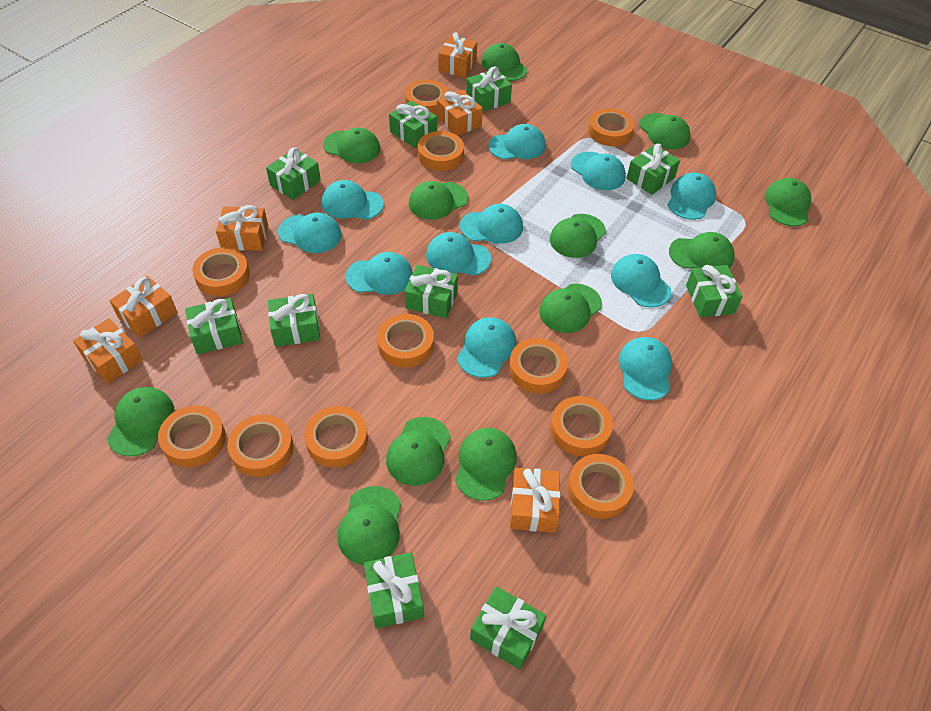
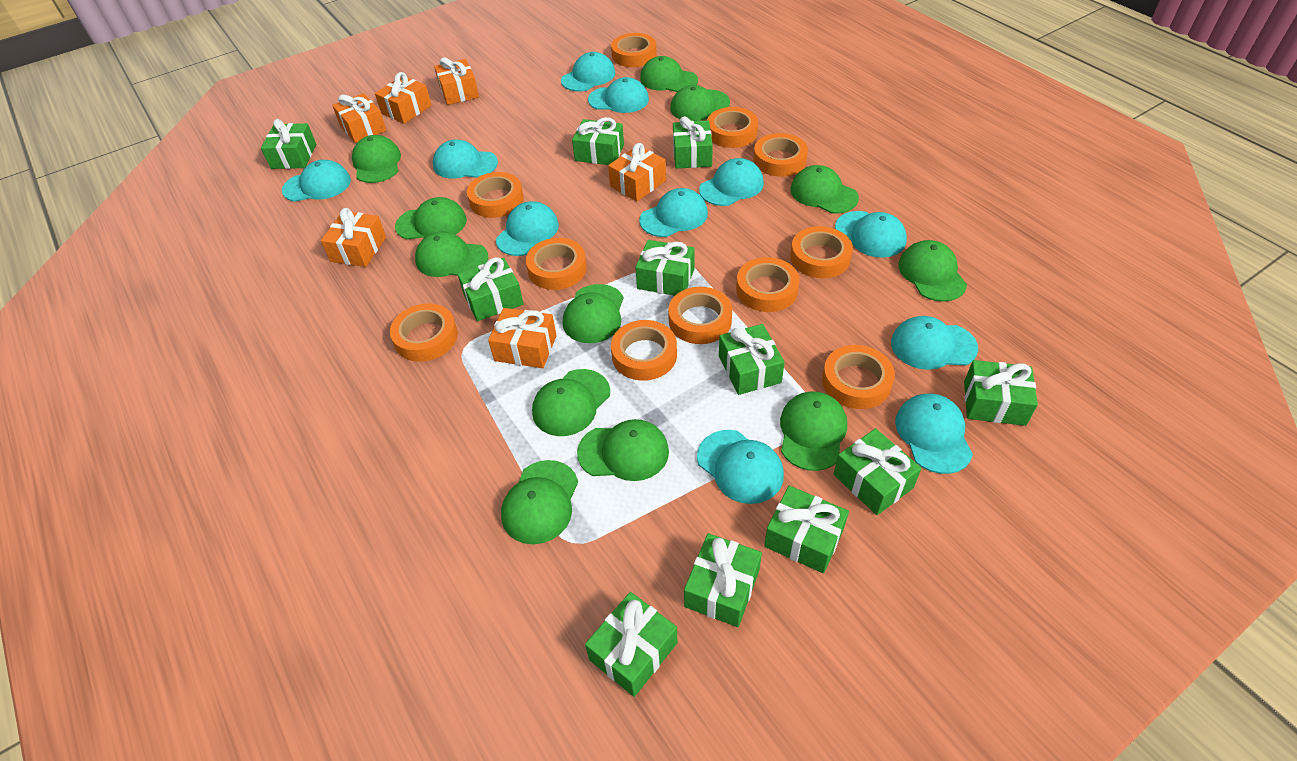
green gift: [185,298,243,354] [266,147,321,200] [268,294,320,347] [364,552,424,629] [389,100,437,148] [404,265,458,318] [466,67,512,111] [470,586,546,669] [626,144,680,195] [686,265,743,317] = 10 -> [261,119,316,169] [458,257,524,321] [572,117,624,165] [585,592,677,697] [635,240,695,296] [673,116,713,169] [684,533,762,627] [719,324,785,395] [764,486,849,573] [834,428,922,515] [964,360,1038,426] = 11

